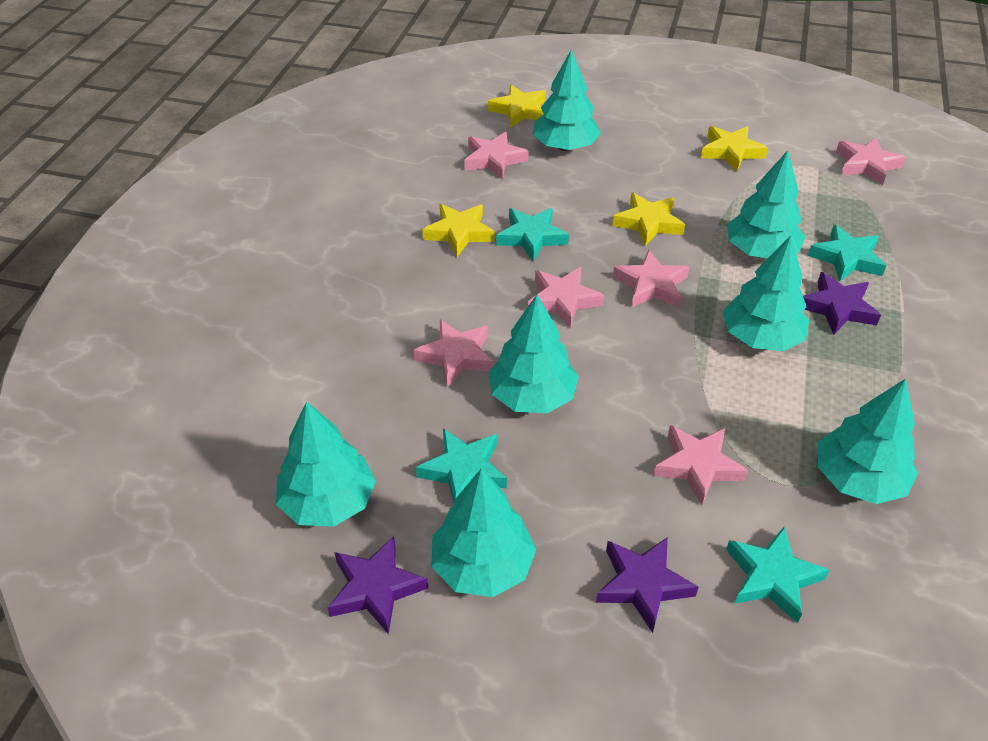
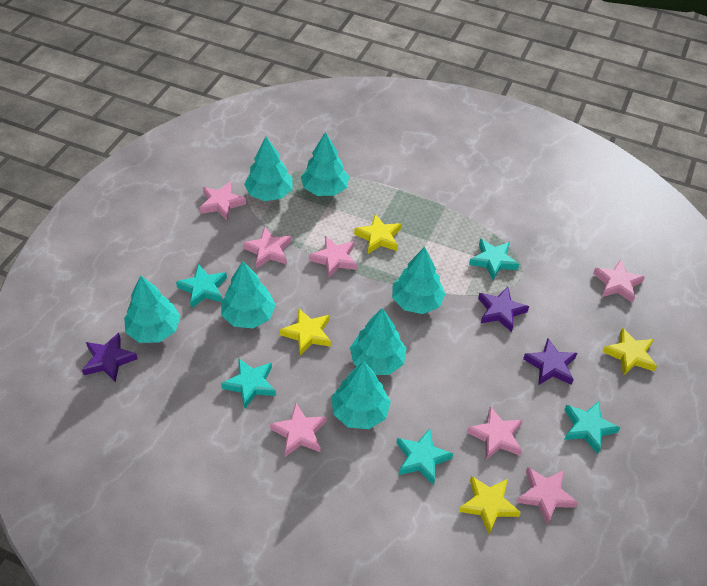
pink star: [413,319,494,388] [464,132,529,179] [527,267,605,328] [613,250,689,307] [653,425,748,505] [836,137,906,185] = 6 -> [200,182,246,220] [243,227,291,268] [270,403,327,457] [309,236,357,278] [467,406,523,460] [516,467,578,525] [593,259,645,303] = 7
turquoise star: [416,428,507,502] [496,208,569,262] [726,527,829,623] [808,225,887,282] = 4 -> [176,264,227,308] [221,358,276,409] [396,429,453,485] [469,239,519,280] [564,401,621,454] = 5

